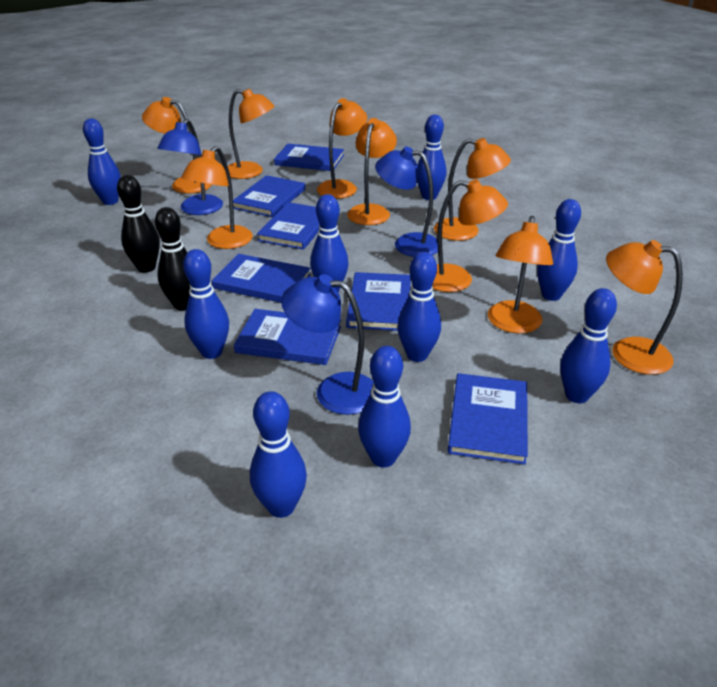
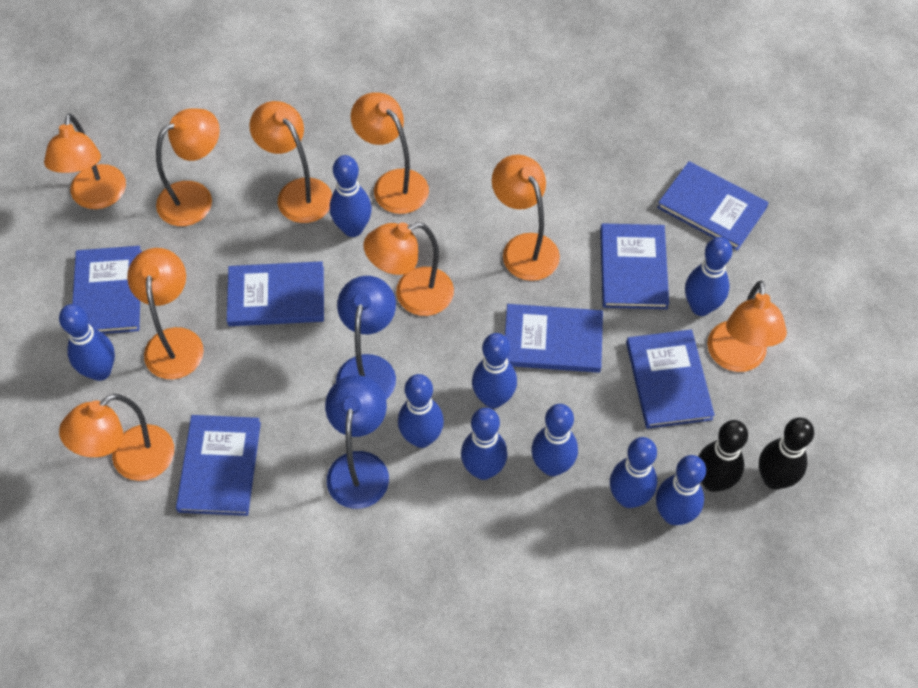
blue lamp: [157,119,223,215] [281,274,374,415] [375,146,438,257] = 3 -> [325,375,389,509] [336,276,396,399] = 2

